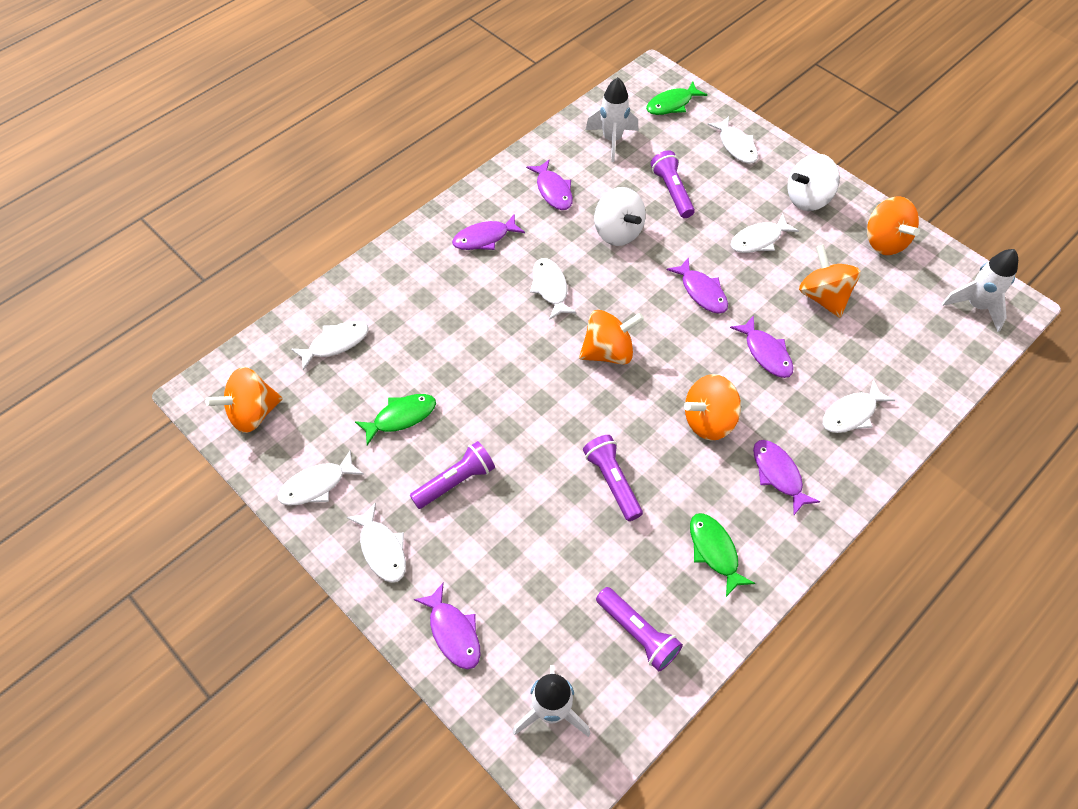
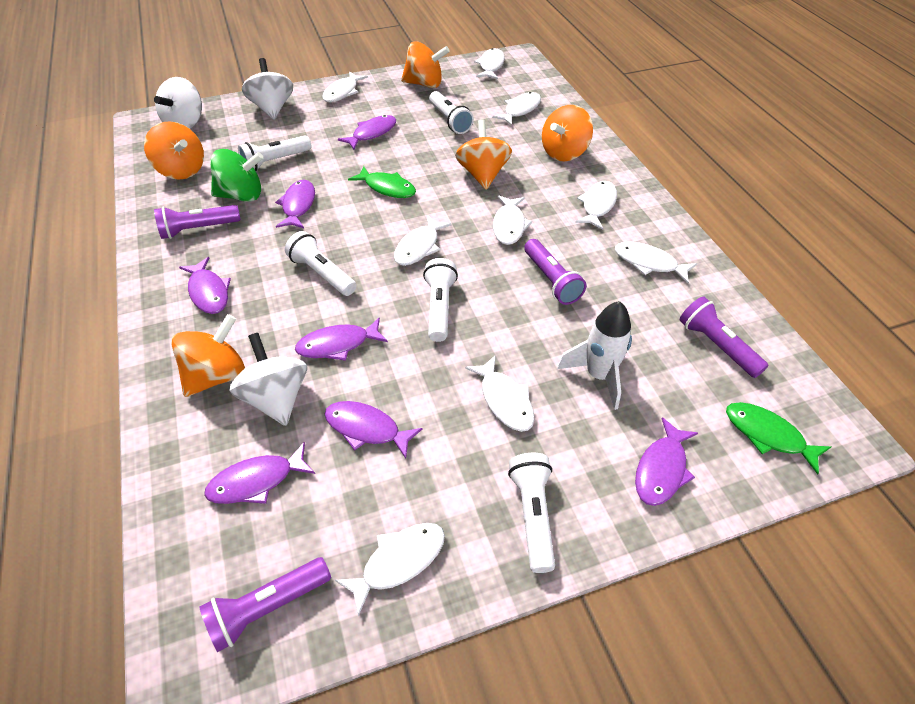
green fish: [355,394,436,445] [646,81,707,115] [690,513,755,597] = 3 -> [348,166,416,198] [726,402,831,474] = 2
green spinning top: none = 0 -> [210,149,263,202] = 1
purple fish: [414,583,481,669] [452,214,525,250] [526,159,573,210] [667,257,728,314] [730,315,794,378] [753,440,821,515] = 6 -> [179,257,231,314] [204,442,315,504] [275,180,315,228] [295,317,388,361] [325,401,423,459] [338,115,396,149] [635,417,698,506] = 7
white fish: [277,450,364,506] [291,321,369,370] [346,503,406,583] [530,258,577,320] [707,116,758,164] [731,214,799,253] [823,379,895,433] = 7 -> [322,71,368,102] [335,523,445,617] [394,215,452,266] [465,355,535,432] [474,48,505,79] [492,92,541,126] [493,195,532,245] [575,181,617,230] [615,242,697,283] = 9
white flashlight: none = 0 -> [238,135,312,171] [285,231,357,296] [423,258,458,342] [429,91,474,134] [508,453,555,573] = 5
white rocket: [513,665,590,737] [586,77,638,162] [942,249,1018,332] = 3 -> [557,301,632,410] = 1
white spinning top: [594,187,646,246] [787,154,840,211] = 2 -> [154,77,202,129] [230,333,307,426] [242,58,293,119] = 3

